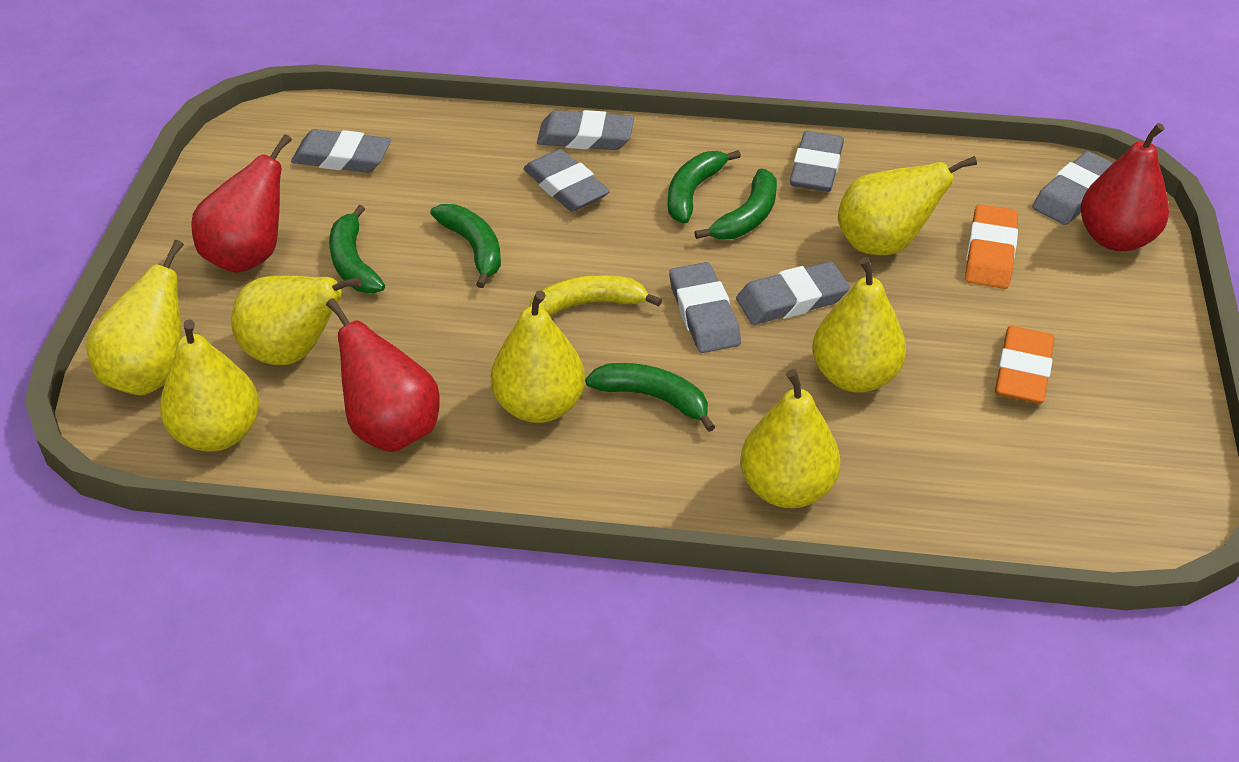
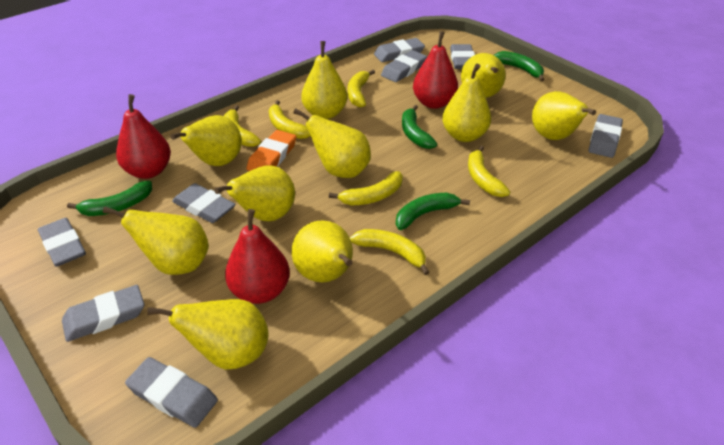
green banana: [329,205,385,293] [430,204,501,288] [585,363,715,432] [668,150,741,223] [694,169,777,239] = 5 -> [67,181,152,216] [396,193,470,230] [402,105,437,149] [494,51,545,81] = 4
grey eraser: [291,129,391,173] [523,149,610,212] [537,110,634,150] [669,262,741,353] [736,261,850,325] [790,131,844,192] [1032,151,1113,225] = 7 -> [38,218,86,267] [62,285,144,342] [125,357,218,428] [172,183,236,223] [374,38,425,62] [381,50,427,82] [450,44,475,69] [589,114,623,158] = 8
orange eraser: [965,204,1018,289] [995,326,1055,404] = 2 -> [247,130,296,171] = 1
yellow banana: [529,275,662,316] = 1 -> [224,105,261,147] [269,100,311,139] [329,171,403,206] [348,70,375,108] [350,229,430,275] [468,146,510,197] = 6
yellow pear: [87,240,184,395] [160,319,259,452] [231,276,362,365] [491,290,585,423] [740,369,840,508] [812,257,906,393] [838,156,977,255] = 7 -> [103,206,209,275] [147,299,269,370] [170,115,242,166] [214,165,295,221] [292,220,353,282] [293,108,371,178] [301,41,347,119] [442,64,491,142] [461,53,506,98] [532,91,596,140] = 10

